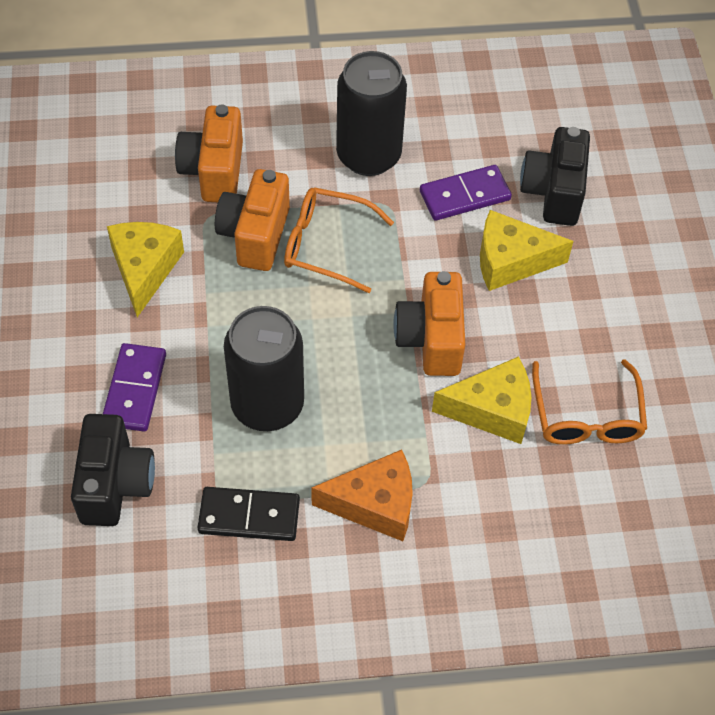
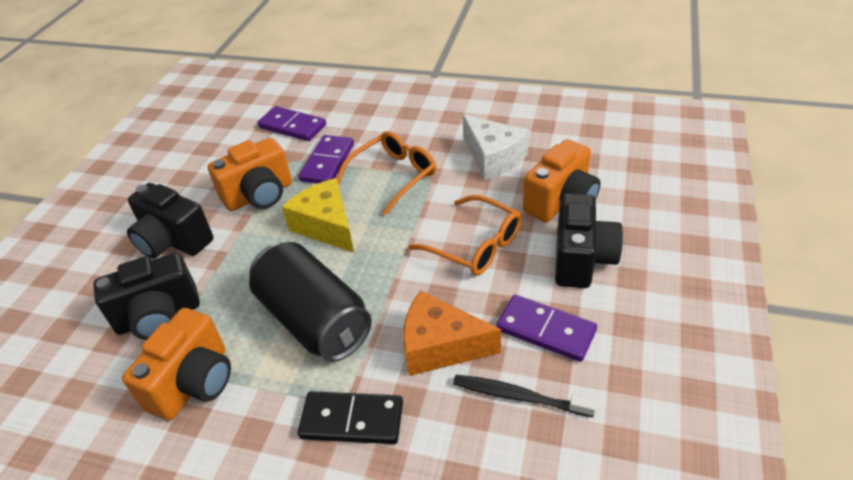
black camera: [71,414,155,526] [520,127,590,226] = 2 -> [93,253,200,340] [127,183,213,259] [555,193,623,288] = 3
black can: [224,306,304,431] [336,51,407,176] = 2 -> [249,242,372,362] = 1
black toothbrush: none = 0 -> [453,375,597,417] = 1
purple domino: [103,343,166,432] [420,165,512,221] = 2 -> [257,106,326,141] [299,135,354,184] [496,295,597,362] = 3
white cheese: none = 0 -> [463,115,529,180] = 1
yellow cheese: [107,222,184,317] [432,356,531,444] [480,210,574,291] = 3 -> [282,178,354,252] = 1

